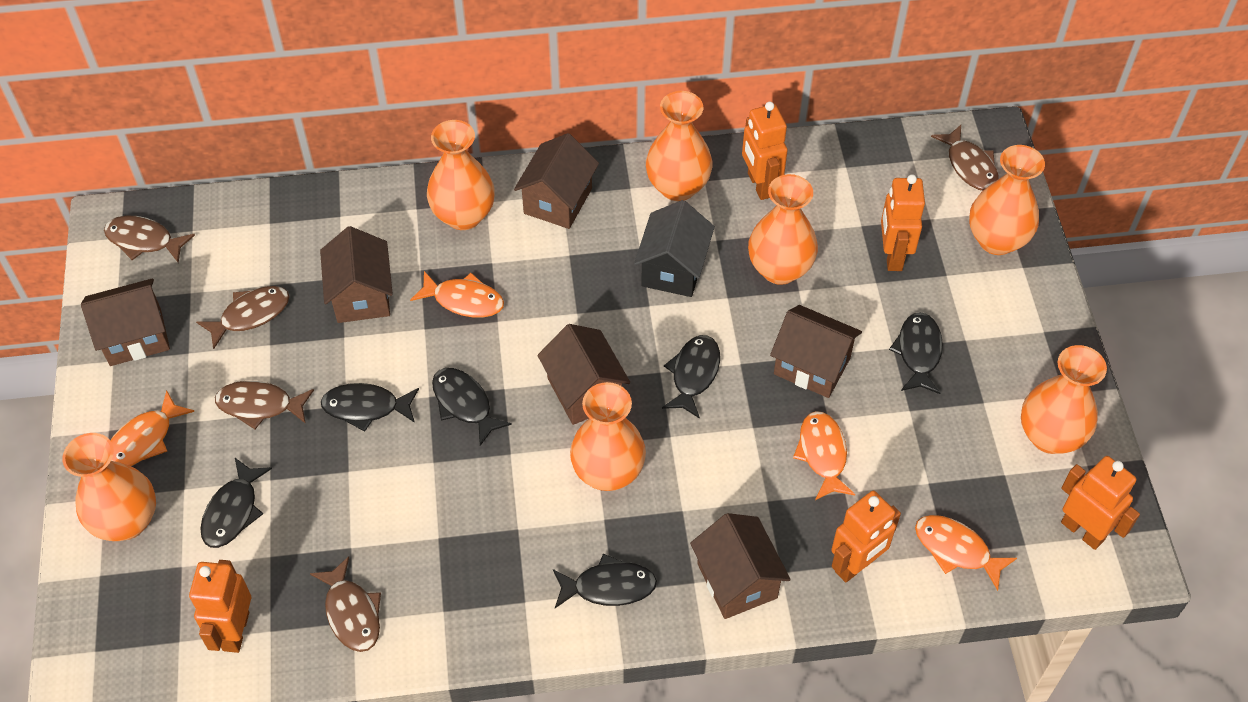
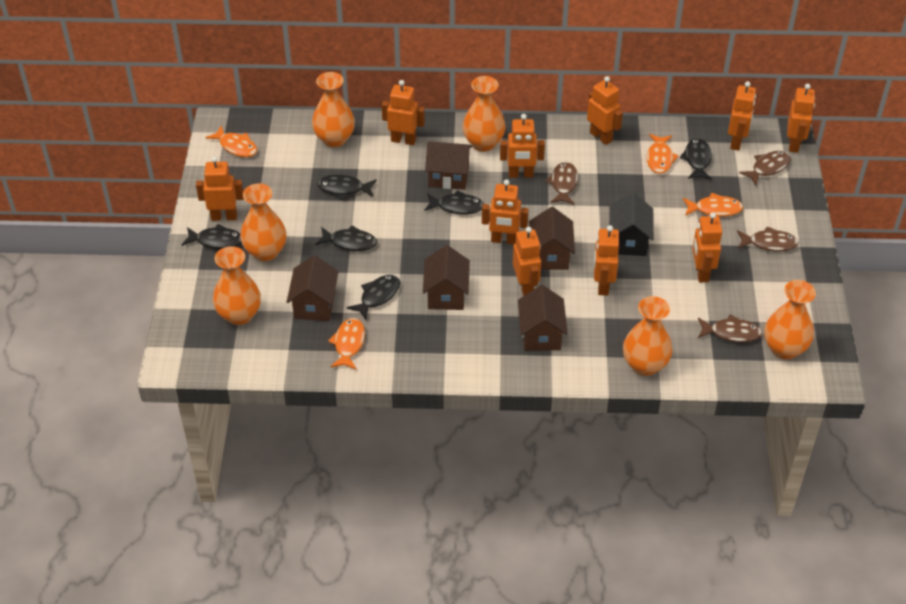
brown fish: [104,216,195,263] [196,286,290,349] [215,381,314,429] [310,556,381,652] [931,125,999,191] = 5 -> [545,162,578,205] [698,314,762,342] [737,226,799,252] [739,151,791,185] = 4
brown house: [81,278,170,366] [320,226,393,323] [514,133,599,229] [537,324,630,425] [690,513,791,619] [770,305,862,398] = 6 -> [287,255,338,321] [423,245,470,310] [425,141,472,190] [518,285,568,351] [529,207,575,270] = 5
orange robot: [189,560,251,653] [742,102,788,200] [831,491,901,583] [881,174,925,271] [1061,456,1140,550] = 5 -> [196,156,244,221] [382,80,425,145] [482,179,529,244] [500,114,545,178] [513,227,541,296] [587,76,623,145] [594,225,619,296] [692,212,722,282] [728,81,756,151] [787,84,815,153] = 10
orange vase: [62,433,156,541] [427,120,495,230] [570,382,646,491] [646,91,713,201] [748,174,818,285] [969,145,1045,255] [1021,345,1107,454] = 7 -> [213,246,261,325] [240,183,287,261] [312,72,355,148] [463,76,505,152] [623,296,672,376] [764,280,816,359] = 6

